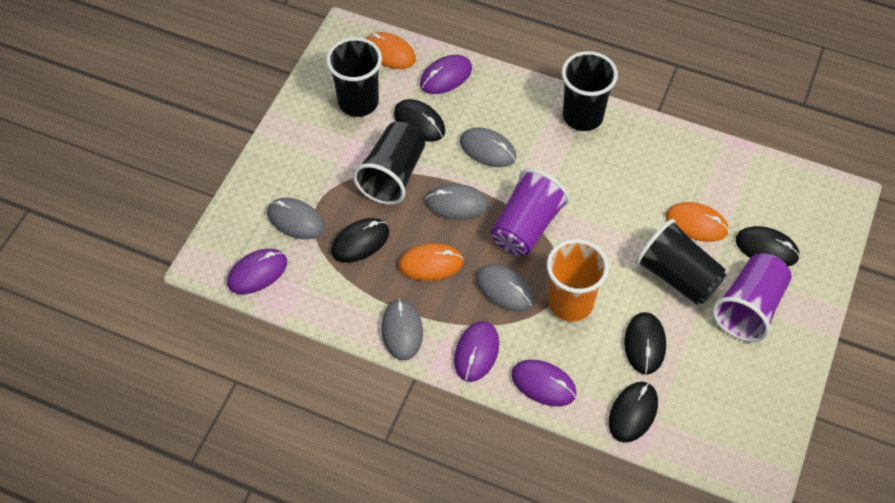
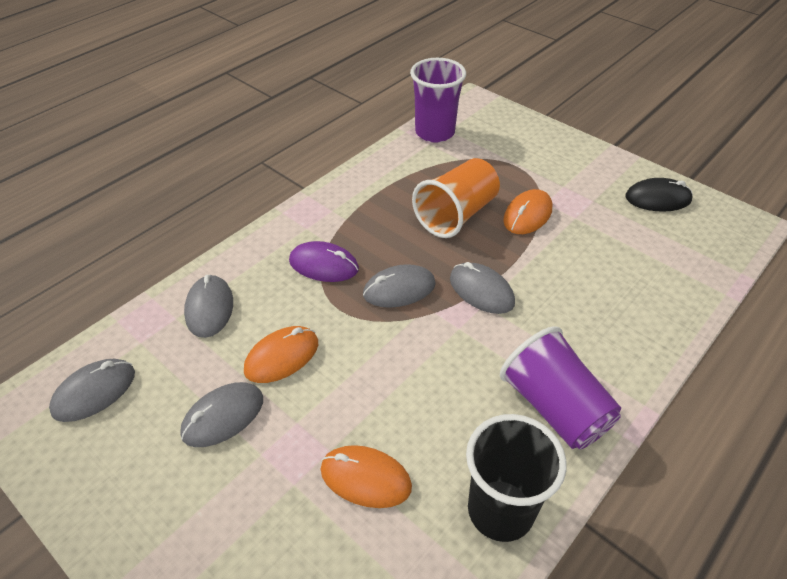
black cup: [326,37,382,117] [353,122,425,205] [562,51,618,131] [635,219,726,305] = 4 -> [466,414,566,542] = 1
black mouse: [331,218,389,263] [394,99,445,142] [609,382,658,443] [624,312,666,375] [735,226,800,266] = 5 -> [625,178,693,212] = 1
purple mouse: [227,249,287,294] [420,55,472,94] [454,321,499,382] [511,360,577,406] = 4 -> [289,241,359,282] = 1

